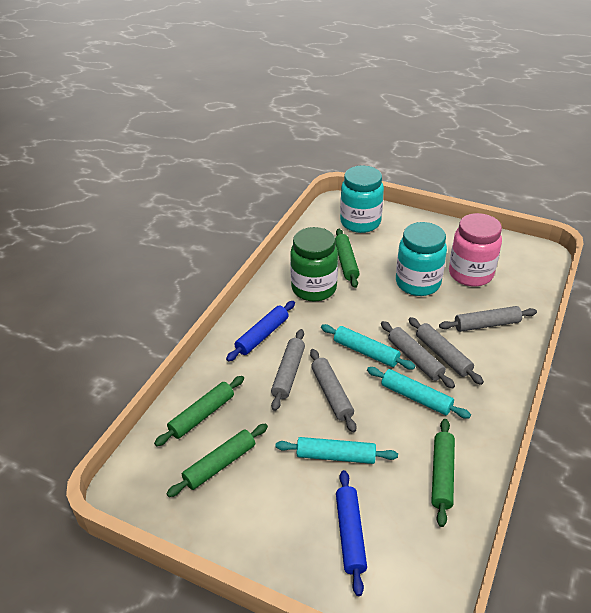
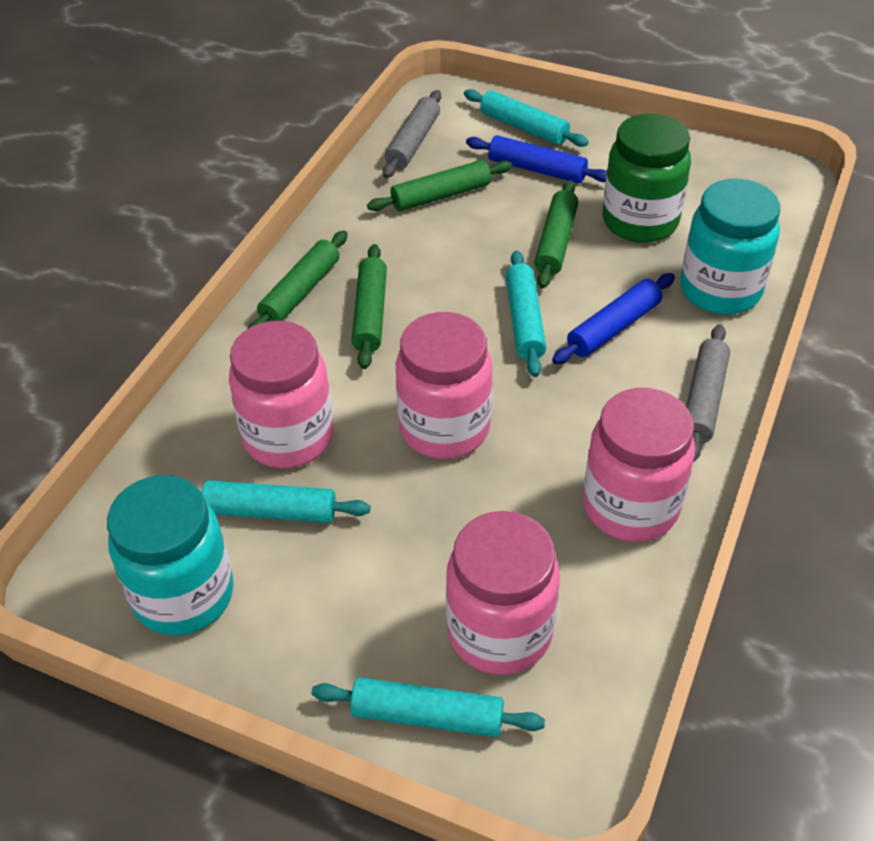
grey rolling pin: [271,329,305,411] [310,349,356,432] [381,321,455,388] [408,317,484,385] [439,306,537,332] = 5 -> [383,90,441,178] [686,324,730,462] = 2
pink jar: [449,213,502,287] = 1 -> [229,321,333,468] [396,312,493,459] [446,511,560,675] [583,388,695,542] = 4
turquoise rolling pin: [275,437,398,464] [321,324,415,370] [367,367,471,419] = 3 -> [202,480,370,523] [311,677,545,737] [464,89,589,147] [506,251,546,377] = 4

